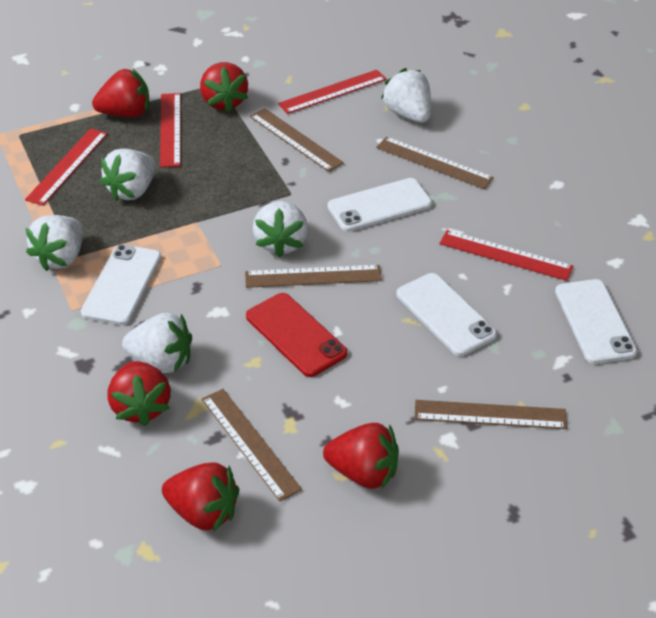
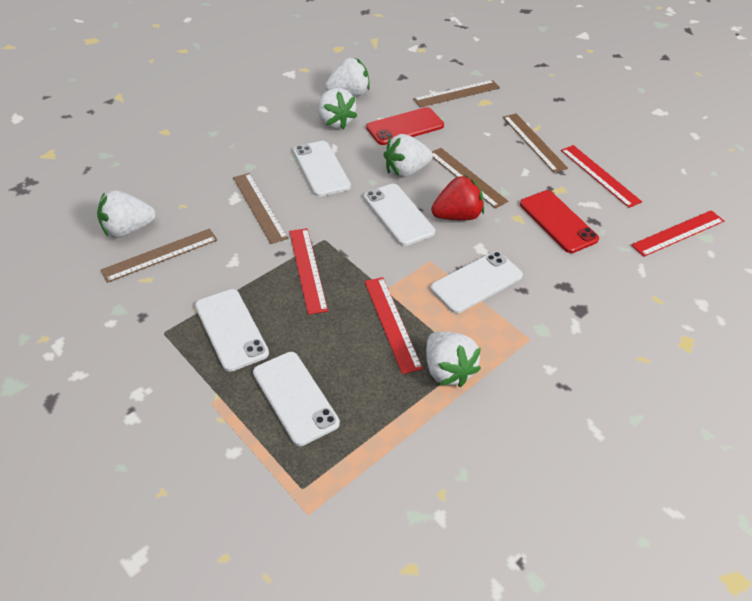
red phone: [246,293,347,377] = 1 -> [366,107,444,145] [520,190,599,253] = 2
red strawberry: [92,68,149,118] [108,361,171,426] [162,462,240,532] [200,62,248,112] [323,423,399,489] = 5 -> [431,175,484,220] = 1
white phone: [81,244,162,325] [328,178,432,232] [397,273,497,356] [555,279,637,364] = 4 -> [195,289,269,372] [253,352,340,446] [293,141,351,197] [364,184,435,246] [431,251,523,313] = 5

